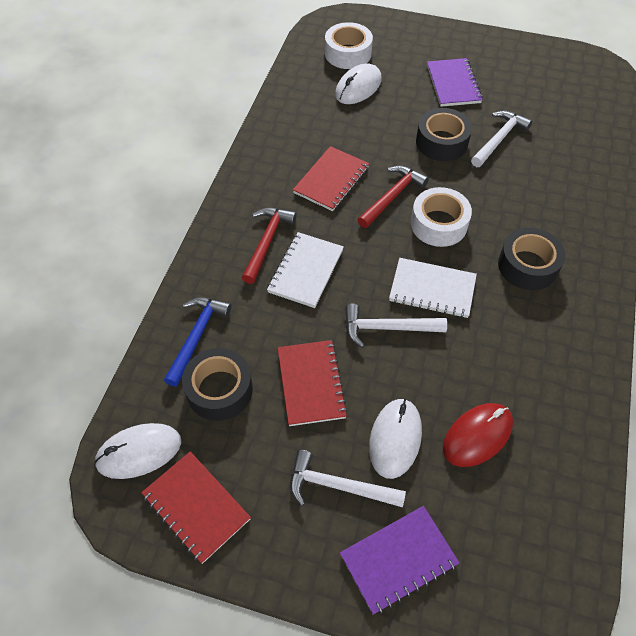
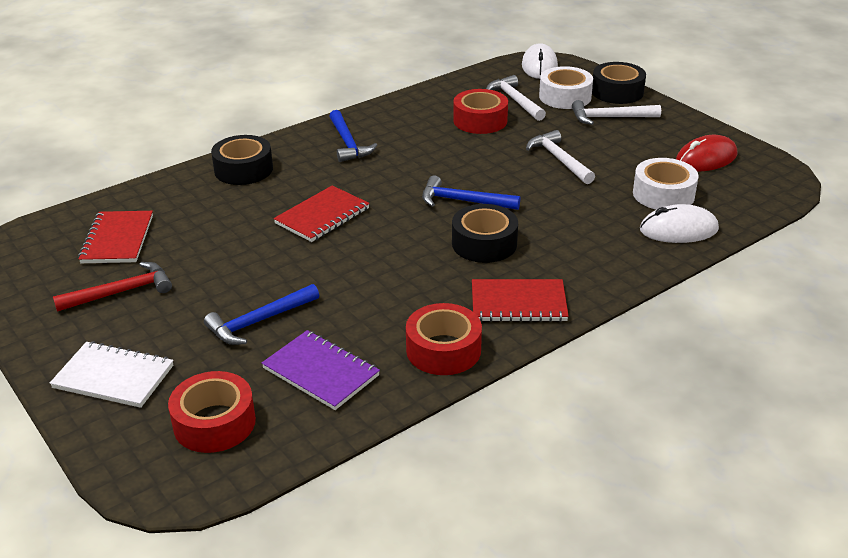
blue hammer: [164,297,231,387] = 1 -> [204,284,319,345] [329,110,377,162] [422,175,520,210] = 3
purple notebook: [340,506,459,615] [427,58,483,107] = 2 -> [262,330,380,410] = 1
red hammer: [242,208,297,284] [358,166,429,228] = 2 -> [53,262,172,312] = 1
red tape: none = 0 -> [168,371,256,453] [406,303,482,375] [453,89,508,134] = 3
white mouse: [94,423,181,479] [335,63,382,104] [369,399,422,479] = 3 -> [522,43,558,79] [640,204,719,243] = 2
white notebook: [267,232,344,308] [389,258,477,318] = 2 -> [50,341,174,408] = 1

